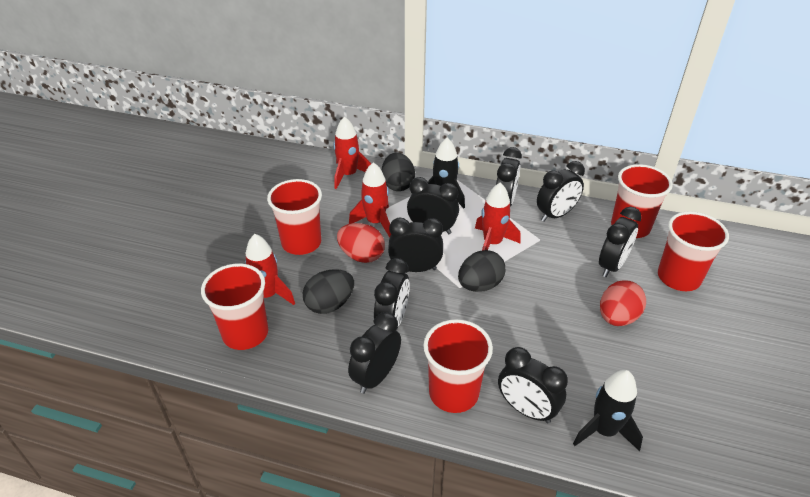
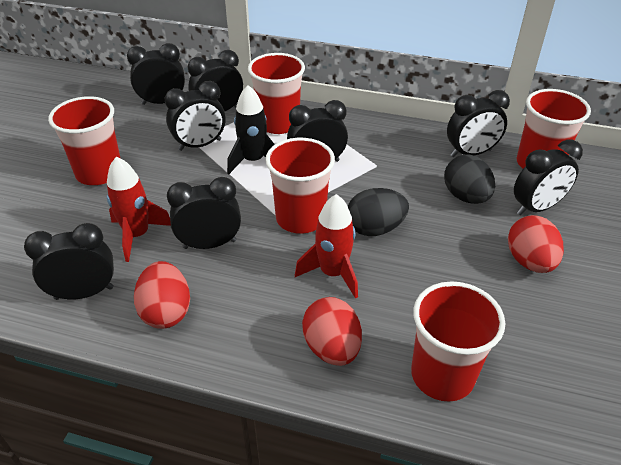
black egg: [303,269,354,314] [382,152,415,191] [458,250,505,292] = 3 -> [348,188,409,236] [444,155,495,204] = 2
black rocket: [428,137,465,209] [573,370,643,451] = 2 -> [227,85,275,174] = 1
red egg: [337,223,385,263] [600,280,646,326] = 2 -> [134,261,190,329] [302,297,362,366] [508,215,564,273] = 3
red rocket: [245,234,295,305] [333,116,371,189] [349,162,391,238] [475,183,521,251] = 4 -> [107,157,171,262] [295,194,358,299] = 2

